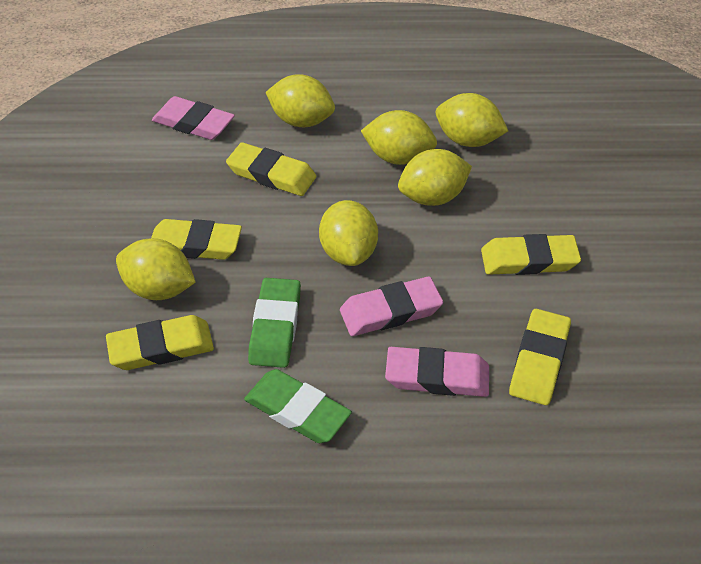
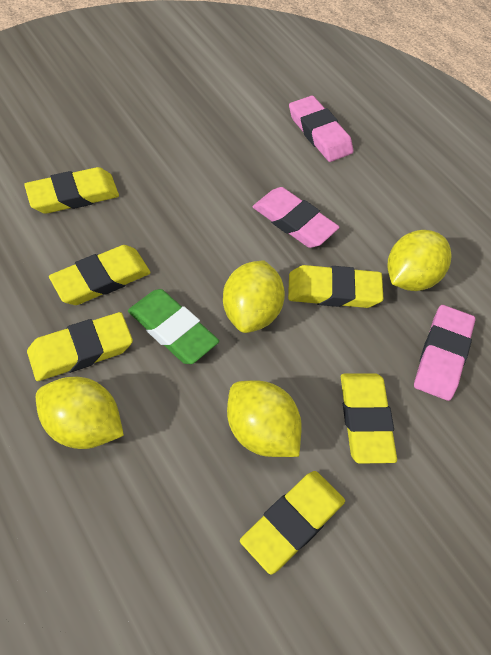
green eraser: [244,369,352,443] [248,278,301,368] = 2 -> [128,289,219,364] = 1
yellow eraser: [106,315,214,370] [151,219,242,260] [226,142,316,196] [481,234,581,275] [509,309,571,405] = 5 -> [24,167,119,214] [27,312,133,381] [49,245,151,305] [240,471,345,574] [288,265,383,308] [341,373,397,464] = 6
yellow lemon: [116,238,196,300] [266,74,335,127] [319,200,378,266] [361,110,437,165] [398,149,472,206] [436,93,508,147] = 6 -> [36,377,124,449] [223,261,285,333] [227,380,302,457] [387,230,452,291] = 4

